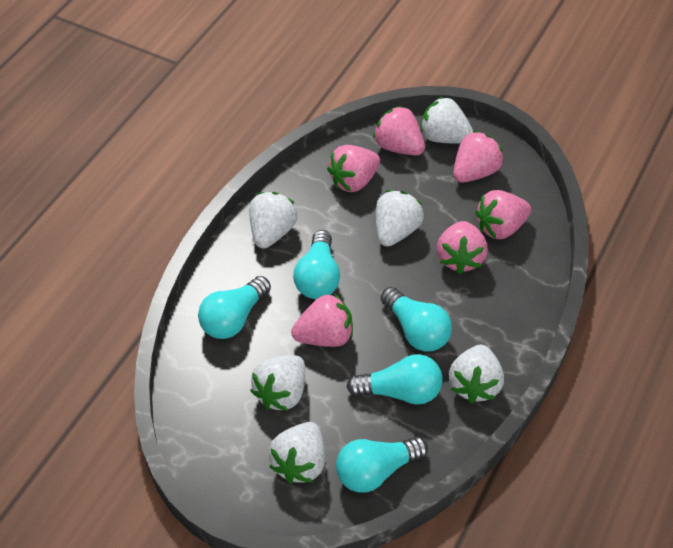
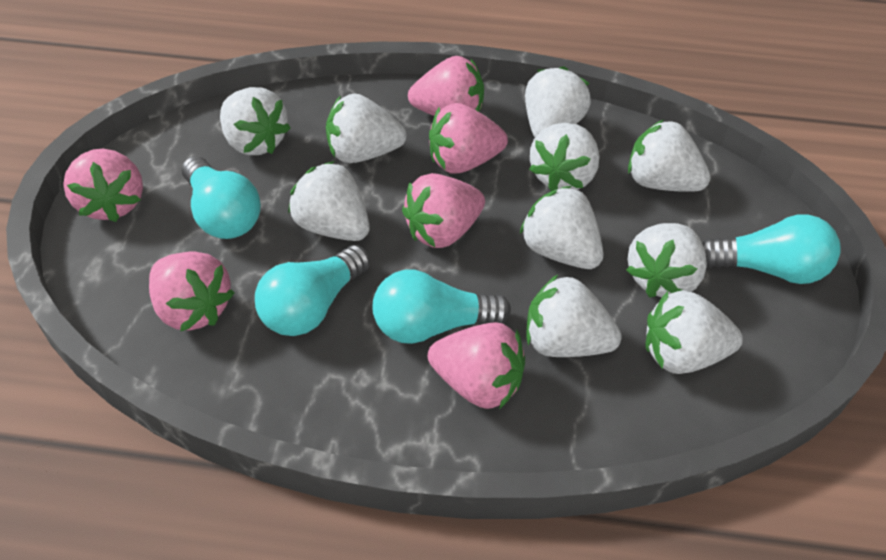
turquoise light bulb: [198,276,271,339] [293,230,340,299] [336,437,428,493] [346,354,443,405] [381,287,452,352] = 5 -> [182,156,261,239] [255,245,370,336] [373,270,511,344] [702,215,841,284] = 4
white strawberry: [249,192,298,249] [250,355,305,411] [269,422,325,484] [376,190,424,247] [420,96,474,143] [449,345,504,403] = 6 -> [220,87,291,155] [288,161,370,241] [326,93,406,163] [520,186,603,269] [525,66,591,137] [526,275,622,357] [529,123,600,191] [626,223,707,298] [628,120,711,192] [646,290,743,374] = 10

